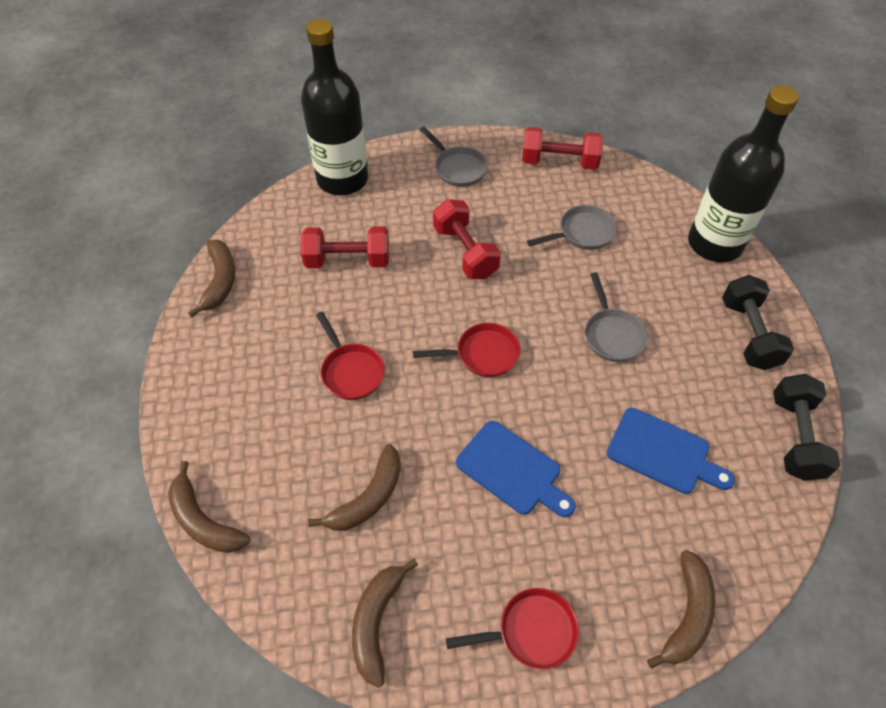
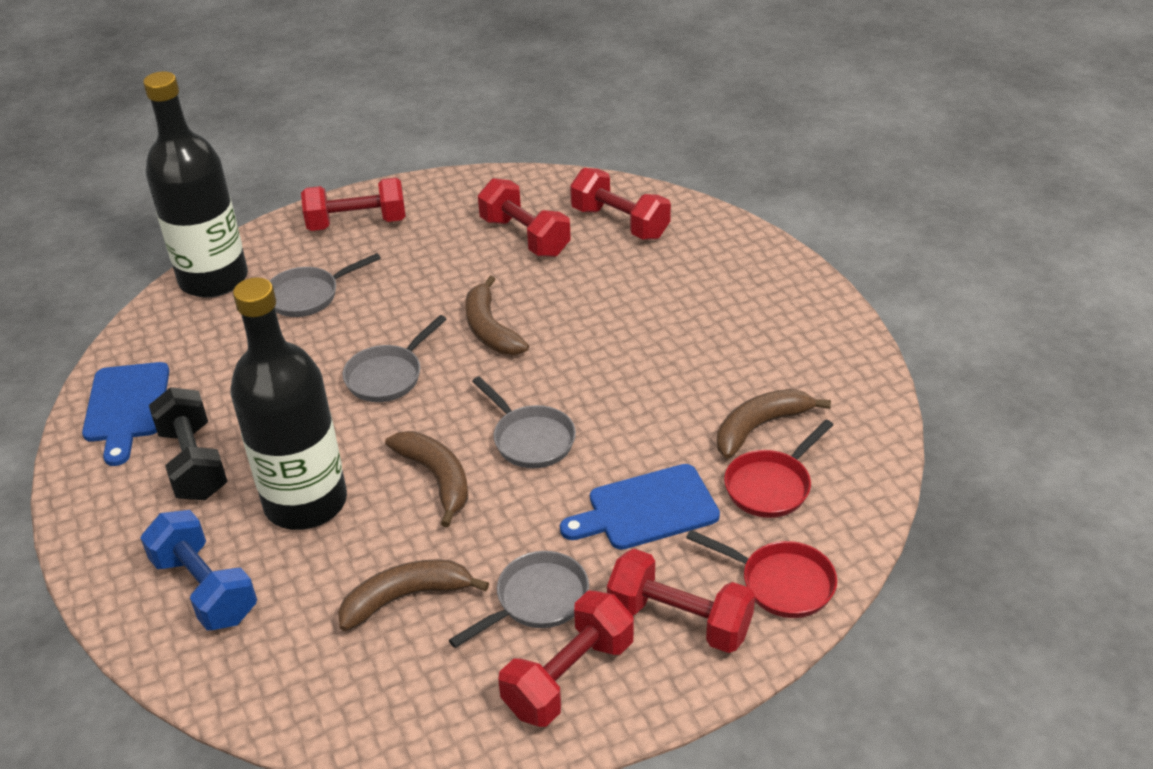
black dumbbell: [722,275,794,370] [773,374,840,481] = 2 -> [149,387,228,500] = 1
blue dumbbell: none = 0 -> [140,510,257,630] = 1
brown banana: [168,461,250,553] [188,240,235,317] [308,444,401,531] [352,559,418,688] [647,550,716,669] = 5 -> [338,559,489,631] [385,431,468,527] [465,276,529,355] [717,389,831,459] = 4
grey pan: [420,127,488,187] [527,205,617,250] [585,272,647,362] = 3 -> [270,253,381,317] [343,315,447,402] [449,551,589,648] [472,376,576,468] = 4
red dumbbell: [301,226,389,268] [433,199,501,279] [522,127,603,170] = 3 -> [301,177,406,231] [478,178,571,257] [498,591,634,727] [570,168,671,240] [607,549,755,653] = 5
red pan: [316,312,385,400] [413,323,520,377] [446,588,579,669] = 3 -> [686,530,837,618] [724,420,833,518] = 2

